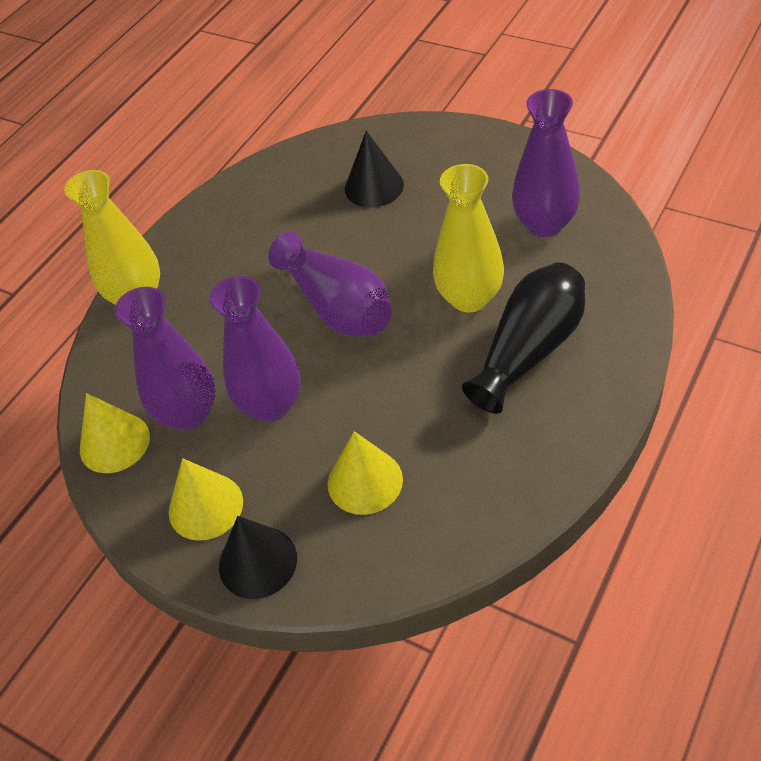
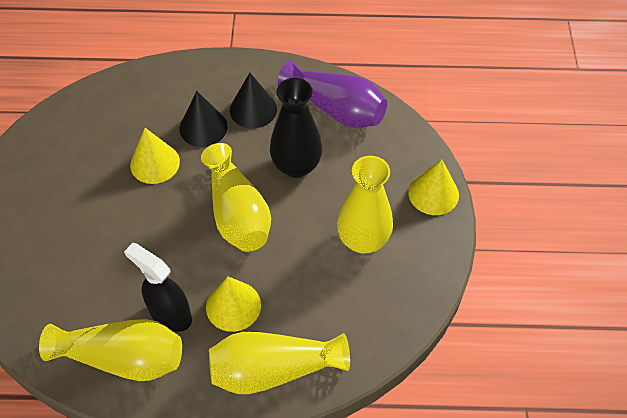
black spray bottle: none = 0 -> [124,243,192,332] = 1
purple vase: [114,287,216,431] [209,276,301,422] [268,232,392,337] [512,89,580,237] = 4 -> [278,61,387,128] = 1
yellow vase: [64,170,160,305] [433,164,504,312] = 2 -> [39,319,182,381] [201,143,271,252] [209,332,350,394] [337,156,393,253] = 4

